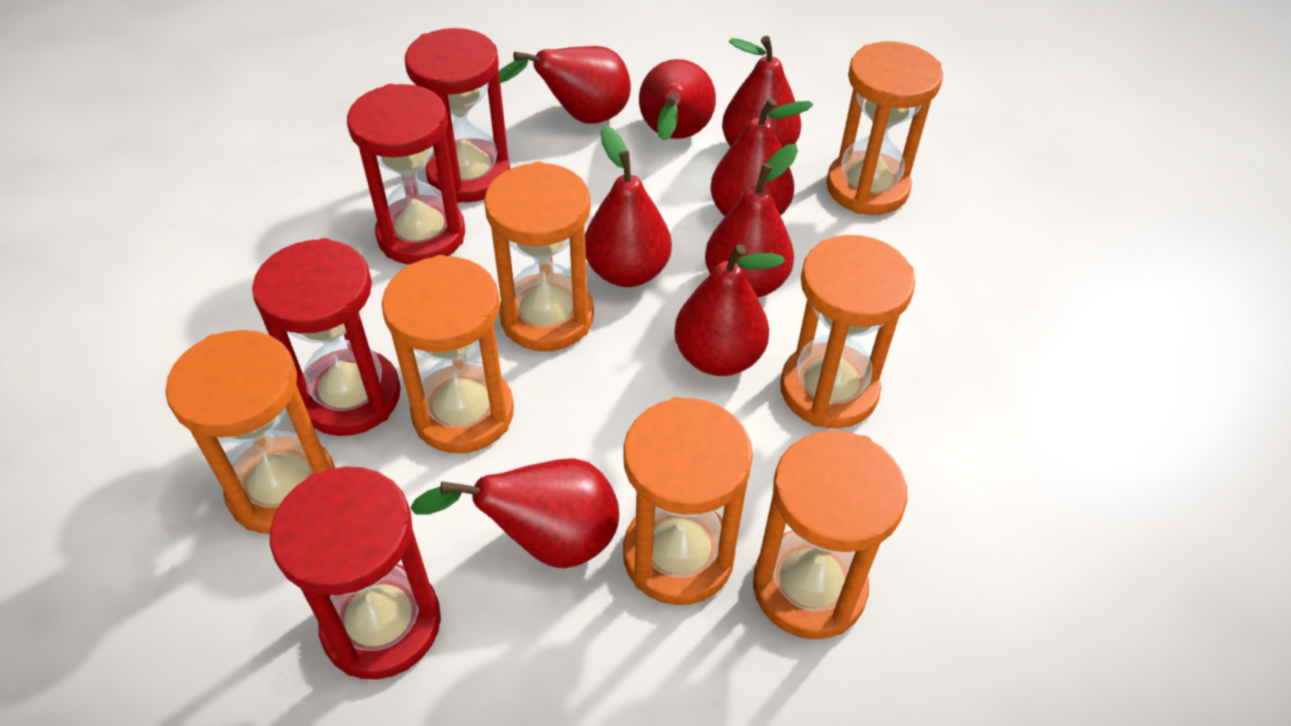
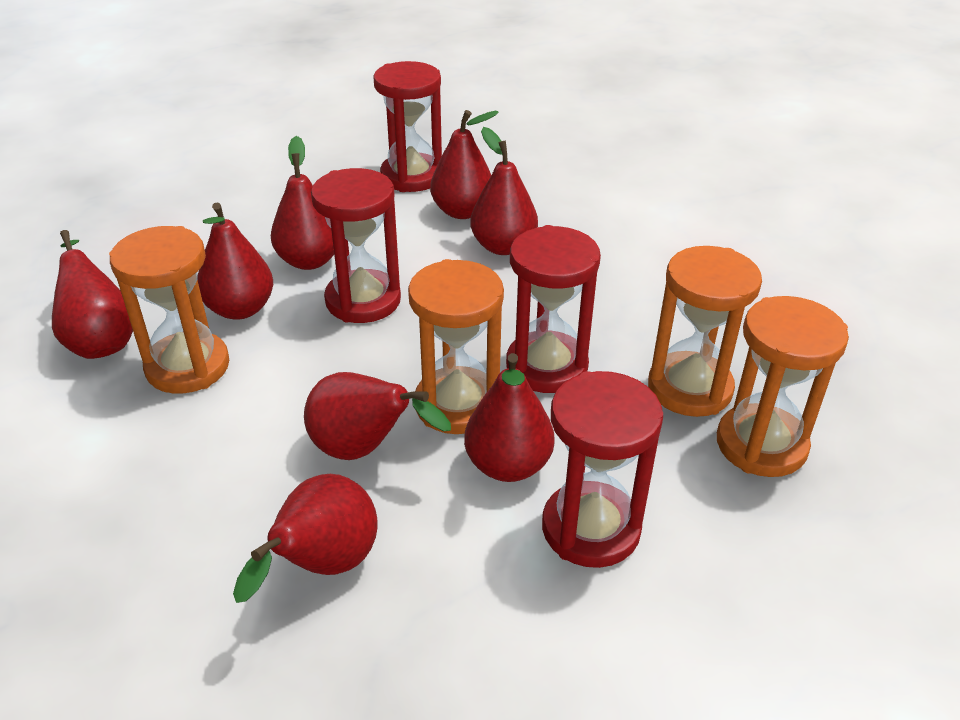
orange hourglass: [165,330,335,534] [382,255,514,453] [484,162,594,351] [623,397,753,605] [753,430,907,639] [780,235,915,428] [826,42,943,215] = 7 -> [109,226,229,394] [408,259,504,434] [648,246,762,417] [717,296,849,477] = 4

